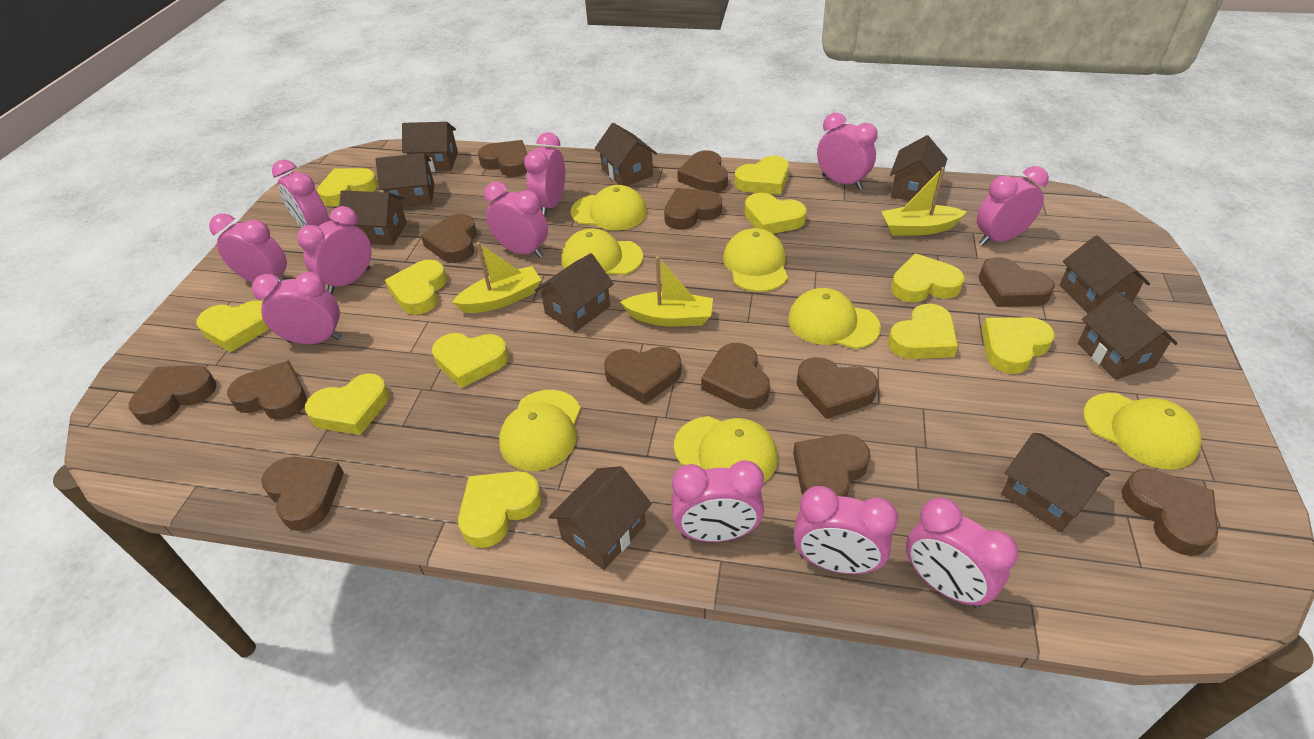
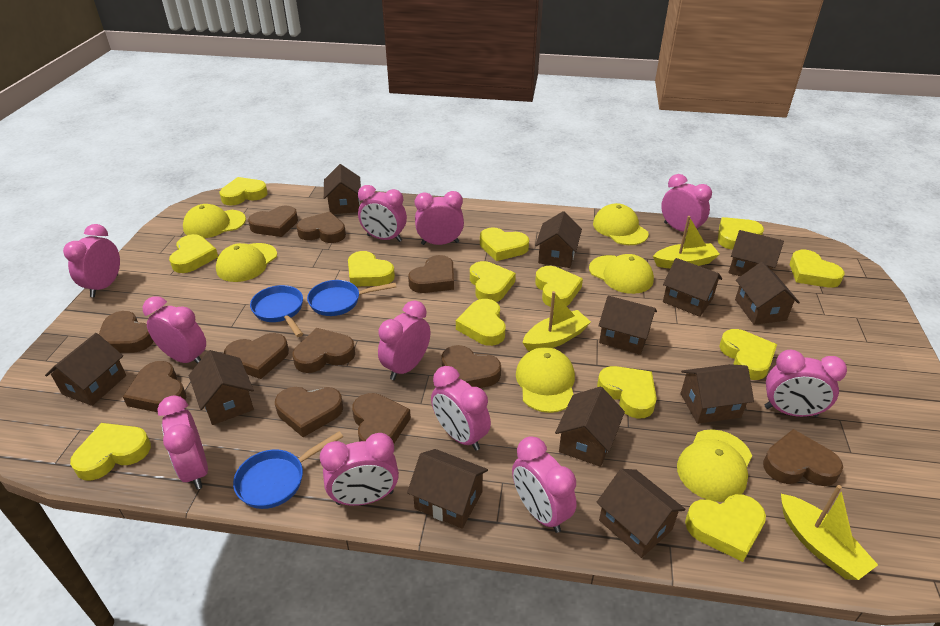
blue pan: none = 0 -> [233,431,343,509] [250,285,303,337] [307,280,396,316] = 3
brown heart: [128,366,217,425] [227,361,307,420] [261,457,344,531] [421,214,477,263] [478,140,527,177] [604,347,682,405] [664,188,722,230] [677,150,728,193] [701,343,770,409] [793,434,870,497] [797,357,878,419] [979,257,1055,307] [1122,469,1218,556] = 13 -> [99,311,154,353] [123,361,186,412] [224,333,289,379] [248,206,298,237] [275,387,343,437] [292,328,355,373] [296,211,346,243] [352,393,411,443] [408,255,454,293] [442,345,501,388] [763,429,843,486] = 11
brown house: [339,190,407,246] [376,153,434,207] [402,122,458,172] [535,253,614,332] [549,466,652,570] [595,123,657,186] [890,135,947,201] [1001,433,1110,533] [1059,235,1150,313] [1077,291,1178,380] = 10 -> [45,333,126,406] [189,350,254,425] [324,164,361,214] [407,449,488,529] [535,211,582,268] [555,386,625,467] [596,469,685,558] [598,296,657,355] [663,258,722,317] [681,364,754,424] [728,230,784,276] [735,262,800,325] = 12
yellow cap: [499,390,581,471] [561,229,643,275] [570,185,647,231] [674,416,778,483] [723,228,788,292] [788,288,881,349] [1083,393,1201,469] = 7 -> [183,204,246,238] [216,243,277,282] [516,347,575,413] [589,254,654,294] [593,203,649,245] [677,429,752,502] = 6
yellow heart: [196,301,269,353] [305,373,389,435] [317,168,378,207] [385,260,447,315] [432,333,509,388] [458,471,542,548] [735,156,789,195] [745,193,807,234] [888,304,958,359] [891,254,965,303] [982,317,1055,374] = 11 -> [70,423,151,481] [169,234,218,273] [220,177,268,205] [348,251,395,287] [456,299,506,346] [470,261,516,302] [480,227,529,261] [535,266,583,307] [597,366,657,419] [685,494,766,562] [718,217,764,250] [719,329,777,380] [790,250,845,288] = 13

